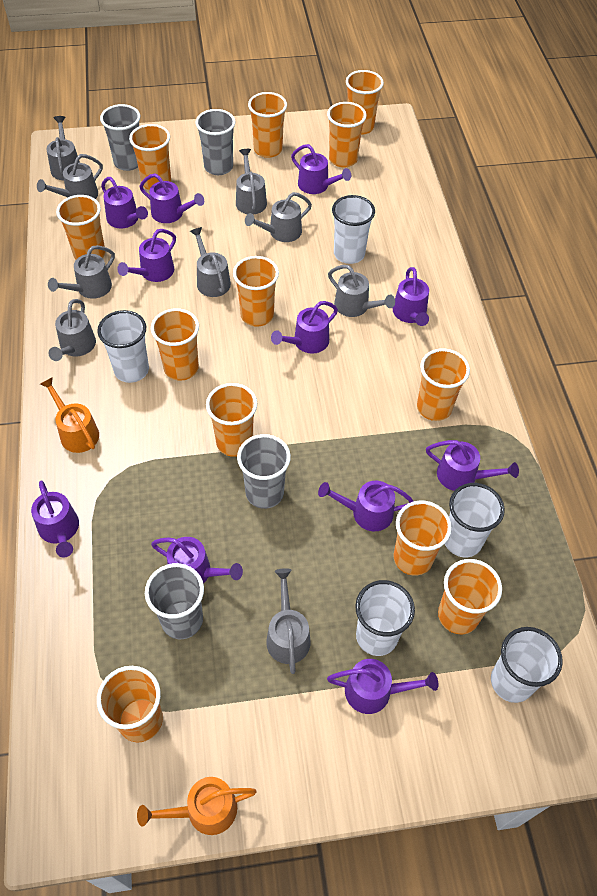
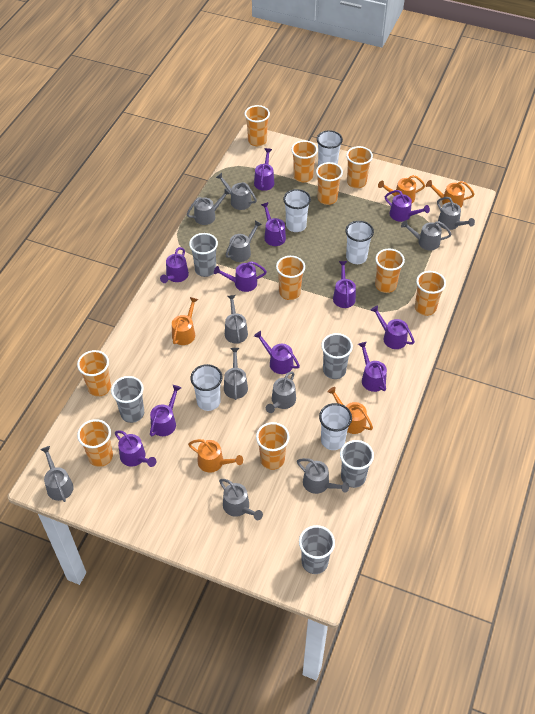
grey cup: [100,104,140,171] [145,563,204,639] [195,109,235,175] [237,434,291,509] = 4 -> [111,376,144,423] [189,233,218,277] [299,525,335,574] [321,333,353,379] [340,440,374,488] = 5
grey watering can: [37,154,103,199] [46,116,80,180] [48,245,115,299] [49,299,96,361] [190,227,231,297] [236,149,267,215] [245,192,312,242] [266,568,310,674] [328,265,395,317] = 9 -> [40,446,74,502] [187,188,231,225] [216,173,257,210] [219,479,263,520] [224,348,248,400] [225,220,262,262] [225,295,248,344] [266,371,296,413] [297,458,349,494] [401,220,452,250] [437,197,475,230] = 11
orange cup: [56,195,106,259] [97,666,163,742] [129,124,171,190] [151,308,199,381] [206,383,257,457] [233,256,279,327] [248,92,287,158] [327,102,366,168] [346,70,384,135] [393,501,452,576] [417,348,470,421] [438,559,502,634] = 12 -> [77,350,111,397] [77,419,113,467] [244,105,270,146] [256,422,290,470] [276,256,305,300] [291,140,318,182] [316,162,343,205] [346,146,373,188] [375,249,405,293] [415,271,446,316] = 10
orange watering can: [40,377,99,453] [137,777,257,835] = 2 -> [172,297,199,345] [188,439,243,473] [327,387,373,434] [378,175,425,203] [426,180,475,207] = 5

